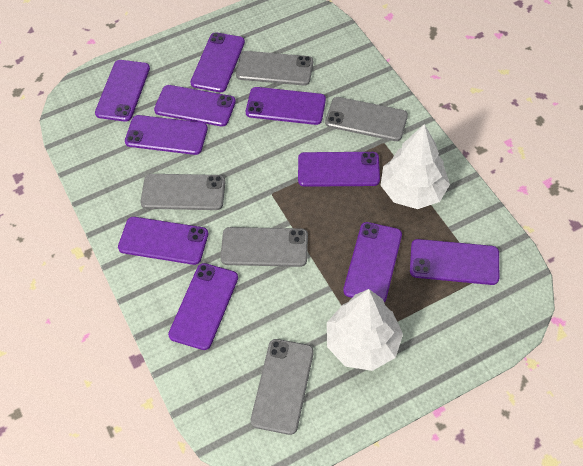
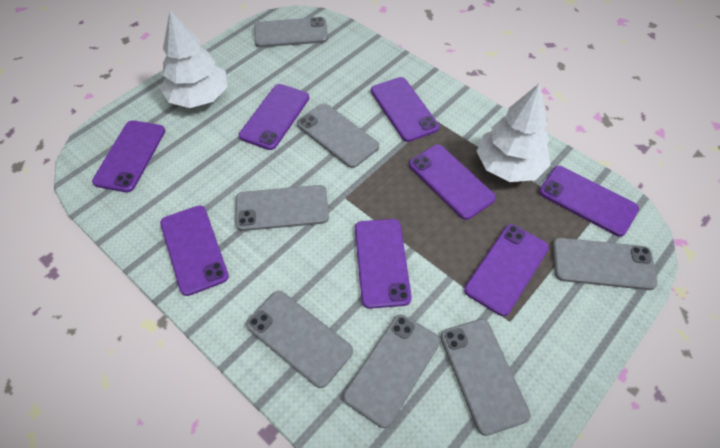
grey phone: [140,174,225,210] [220,227,308,267] [236,51,313,86] [251,339,314,435] [325,97,408,141] = 5 -> [236,185,329,231] [246,291,353,388] [254,17,328,47] [297,103,379,168] [343,315,440,428] [441,319,531,436] [553,238,658,290] = 7
purple phone: [95,60,150,122] [118,217,208,265] [125,115,208,155] [154,85,236,127] [168,263,238,350] [190,32,245,92] [246,87,326,125] [298,152,380,187] [343,222,402,302] [410,239,499,285] = 10 -> [92,120,165,192] [160,205,229,296] [239,84,309,150] [355,219,412,309] [371,77,439,142] [409,144,496,220] [464,224,549,316] [539,166,639,237] = 8

